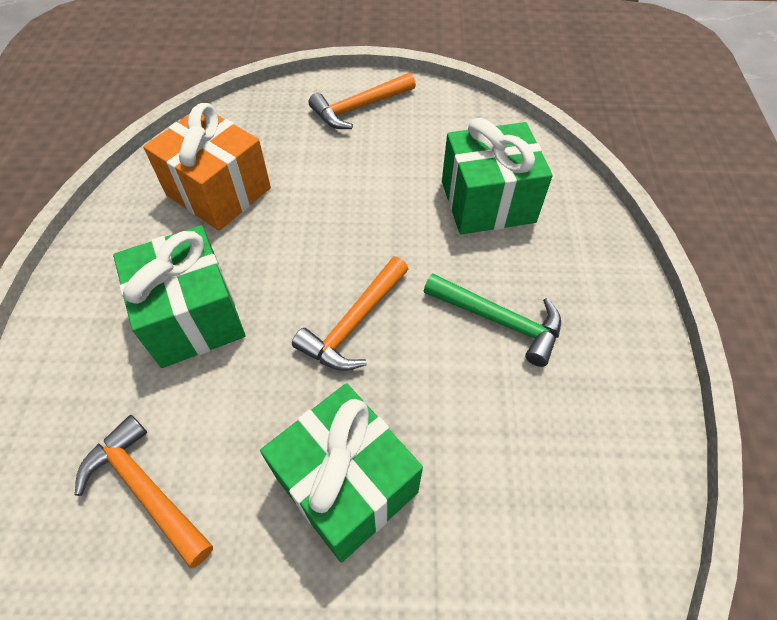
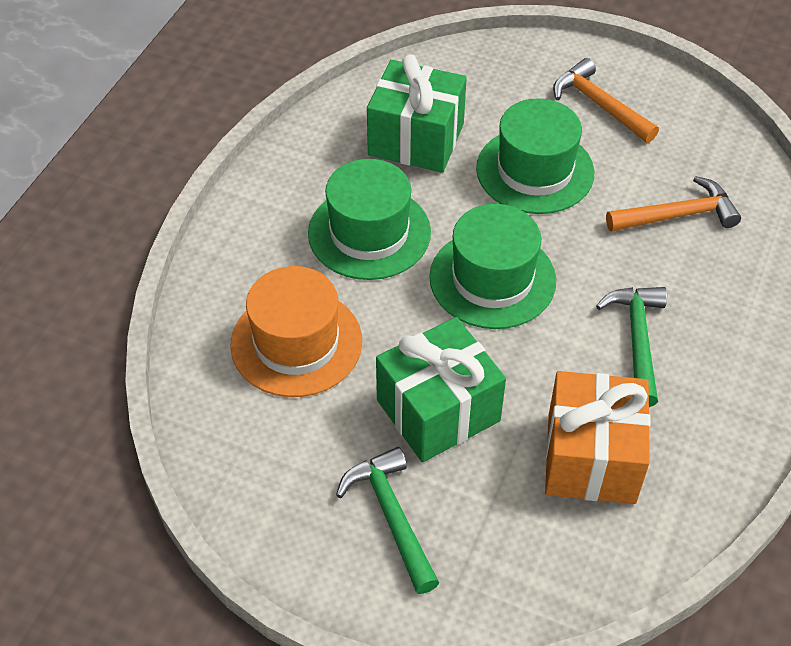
green gift: [113,225,245,368] [260,383,423,562] [442,118,553,235] = 3 -> [367,54,467,173] [376,317,506,462] = 2
green hammer: [424,273,561,367] = 1 -> [336,447,439,594] [596,287,667,407] = 2
green hat: none = 0 -> [308,159,431,280] [429,204,556,329] [476,98,594,214] = 3
orange hammer: [75,415,213,569] [292,257,408,371] [309,73,416,129] = 3 -> [553,58,659,143] [606,176,741,232] = 2
orange hat: none = 0 -> [230,266,362,397] = 1

